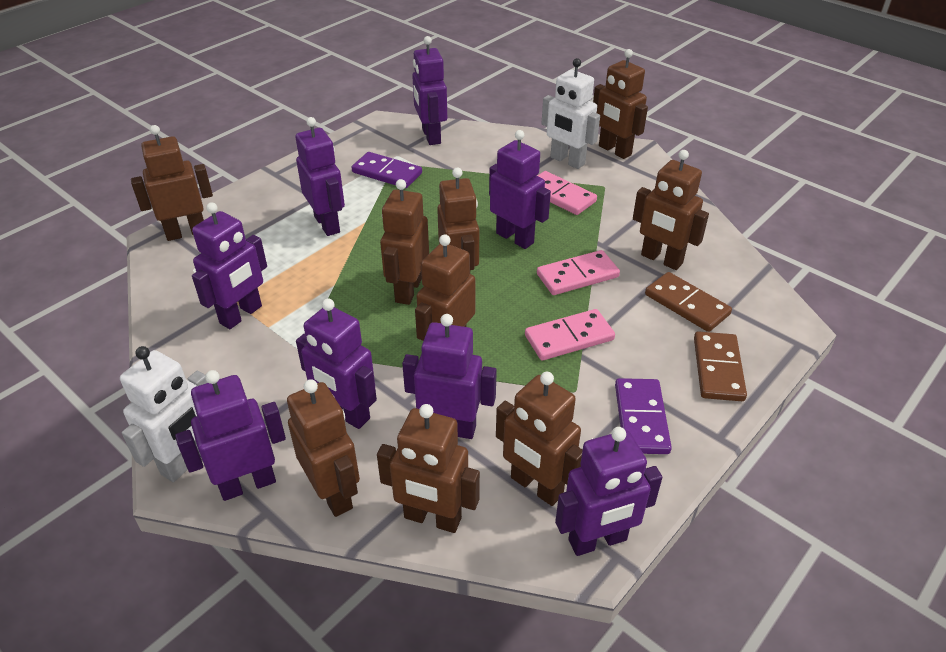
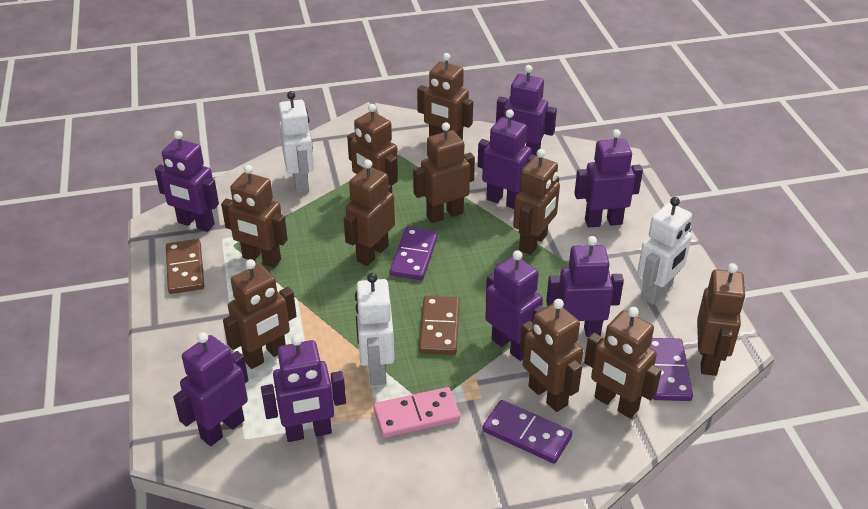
brown robot: [131,125,213,241] [287,379,360,517] [377,404,480,533] [380,179,429,305] [415,234,475,341] [437,168,479,270] [496,372,583,506] [593,49,648,159] [633,150,709,270] = 9 -> [221,165,288,268] [223,259,297,369] [344,160,395,266] [347,104,398,193] [413,122,475,223] [417,53,473,140] [513,149,560,255] [520,299,583,412] [584,307,662,419] [697,263,746,376] = 10
pink domino: [525,309,615,360] [537,171,597,215] [537,250,620,295] = 3 -> [373,387,460,438] = 1
purple domino: [351,152,422,188] [615,378,672,454] = 2 -> [390,227,438,280] [483,400,572,464] [649,338,693,401] = 3
white robot: [120,346,208,482] [542,58,600,169] = 2 -> [279,91,314,193] [355,273,394,385] [637,197,692,305] = 3

